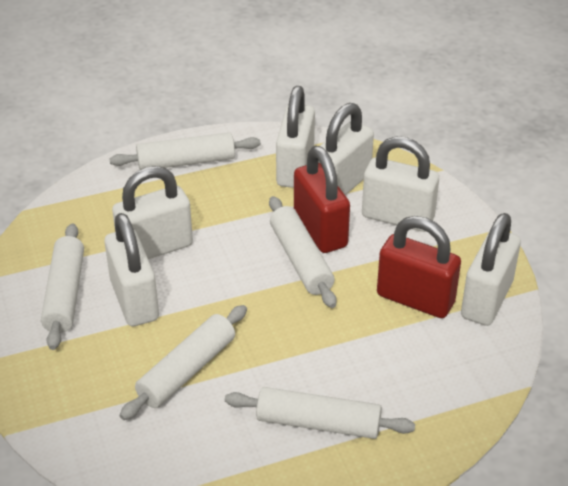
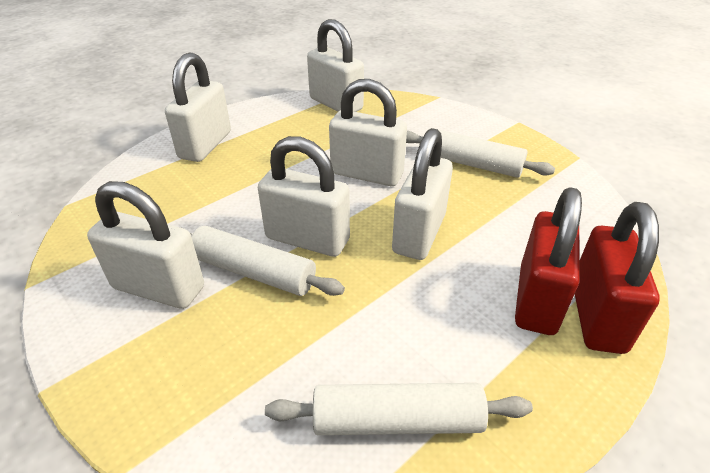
white rolling pin: [41,223,84,350] [109,132,261,170] [120,305,247,420] [225,387,415,439] [269,196,337,308] = 5 -> [189,226,345,296] [265,383,533,435] [406,128,555,178] = 3

